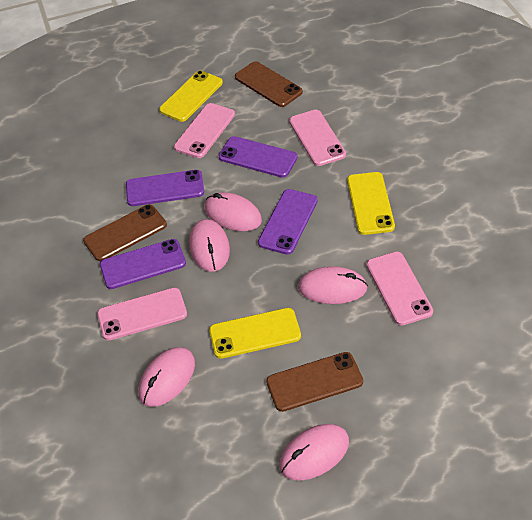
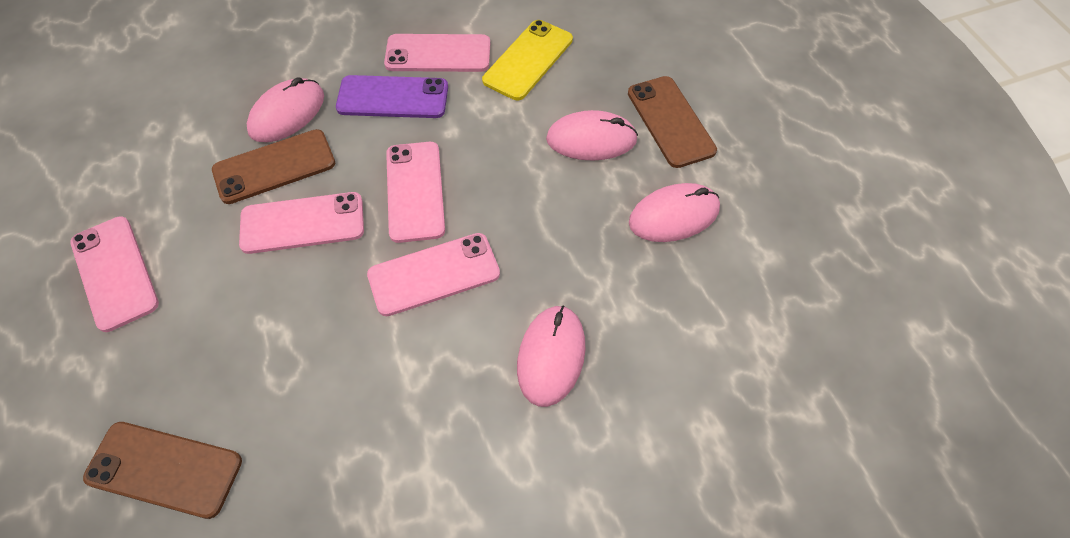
pink mouse: [139,347,195,407] [189,219,230,272] [205,192,262,231] [280,424,349,481] [298,266,368,304] = 5 -> [247,77,324,142] [517,306,585,407] [546,110,638,161] [629,183,720,242] = 4
pink phone: [97,288,187,341] [174,103,235,158] [289,110,346,166] [367,252,433,325] = 4 -> [70,216,159,332] [239,192,364,254] [367,233,500,316] [384,34,490,72] [386,142,445,243] = 5
purple phone: [100,239,186,289] [126,170,204,206] [218,136,298,178] [258,189,318,255] = 4 -> [336,75,448,118] = 1
yellow phone: [159,71,223,122] [209,308,301,359] [347,172,395,235] = 3 -> [482,20,573,100] = 1

